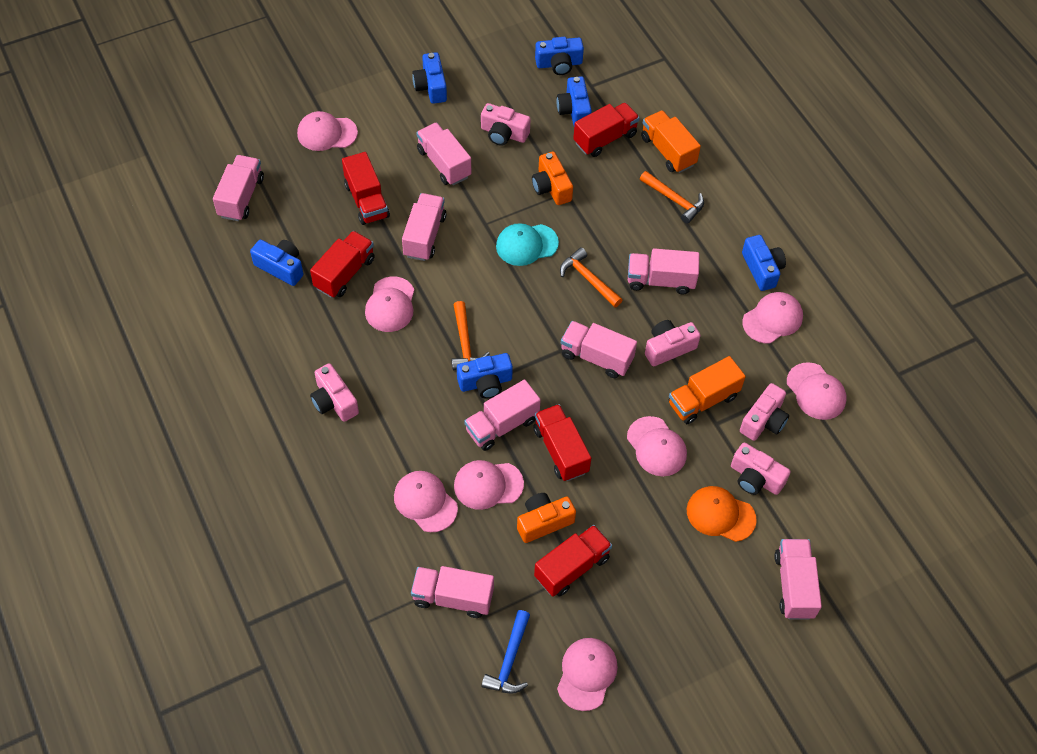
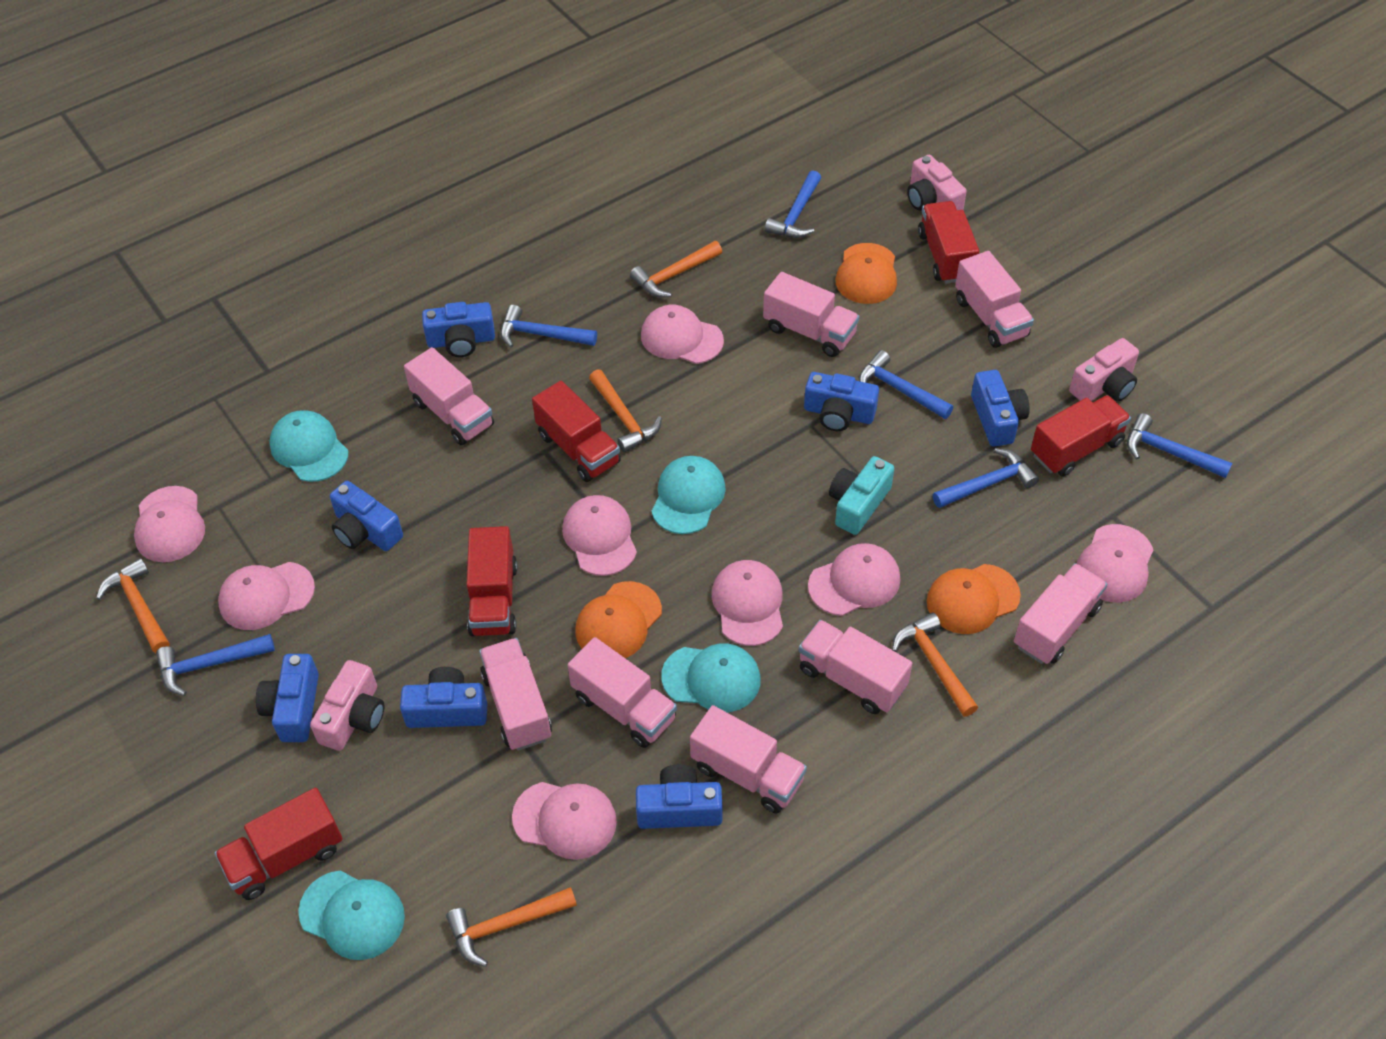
blue camera: [250,240,303,286] [412,52,447,104] [457,353,513,399] [535,37,584,75] [557,76,592,125] [742,235,786,291] = 6 -> [256,654,319,742] [330,481,403,551] [400,667,487,728] [422,302,495,357] [636,764,722,829] [804,372,879,431] [971,370,1030,447] = 7
blue hammer: [481,610,530,694] = 1 -> [156,634,275,696] [500,305,597,347] [765,171,821,238] [859,350,954,419] [933,448,1039,508] [1127,413,1232,478] = 6
orange camera: [517,493,576,543] [532,152,573,205] = 2 -> none = 0
orange cap: [687,486,757,542] = 1 -> [575,581,662,659] [835,243,897,304] [927,564,1021,634] = 3
orange hammer: [451,301,490,370] [560,248,622,307] [640,171,704,224] = 3 -> [96,558,170,653] [446,887,577,967] [589,369,662,452] [630,241,722,297] [892,613,978,717] = 5
orange truck: [641,110,701,173] [669,356,746,424] = 2 -> none = 0
pink camera: [310,363,359,422] [481,103,531,146] [645,320,701,366] [731,442,790,495] [740,383,789,441] = 5 -> [310,660,384,751] [907,155,967,210] [1069,338,1139,402] = 3
turquoise camera: none = 0 -> [829,456,894,535] = 1
turquoise cap: [496,223,559,266] = 1 -> [269,410,348,482] [298,871,405,960] [651,456,726,534] [661,643,761,712] = 4

